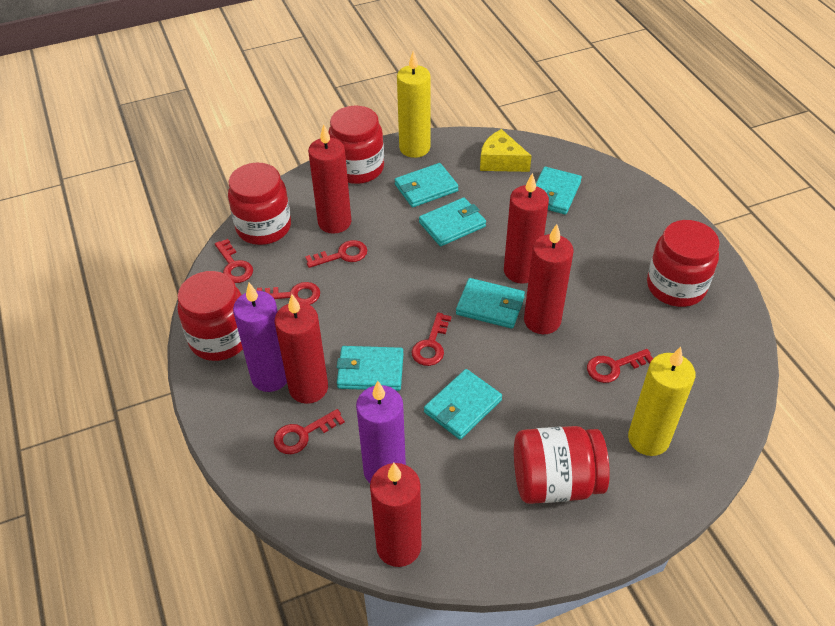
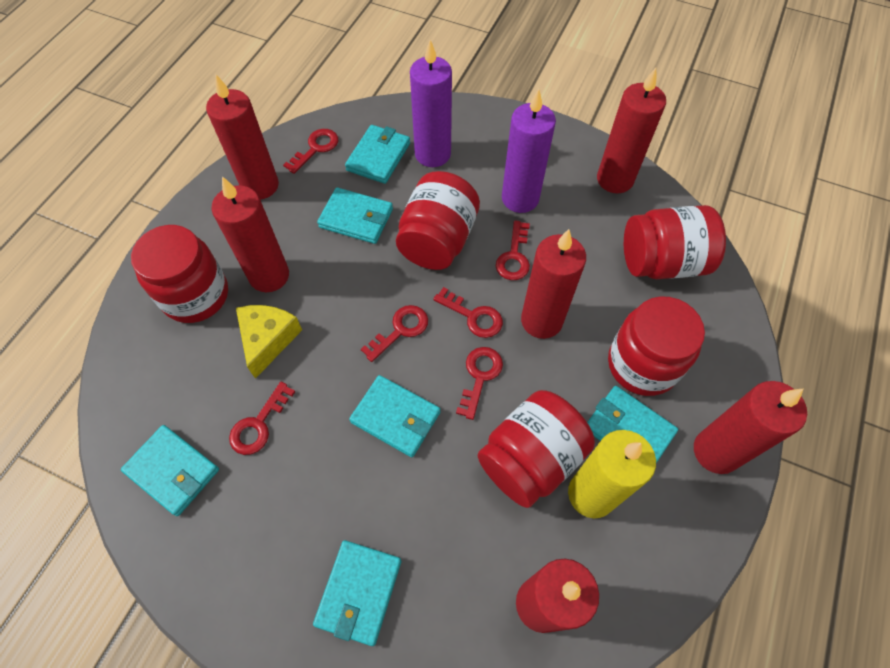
red candle: [275,294,328,404] [308,124,351,234] [370,463,421,567] [504,173,549,284] [524,224,574,334] = 5 -> [206,75,279,200] [211,176,289,292] [516,559,599,633] [521,229,586,339] [597,68,666,194] [694,381,807,474] = 6
yellow candle: [397,51,430,158] [628,347,696,456] = 2 -> [568,430,656,518] = 1

